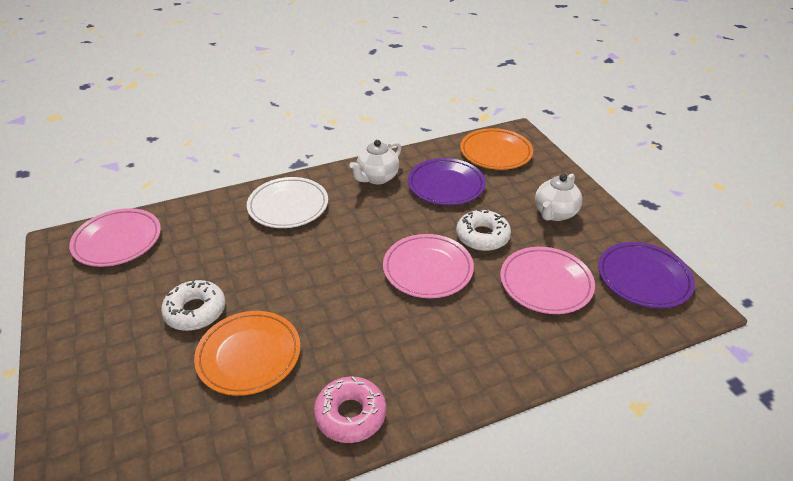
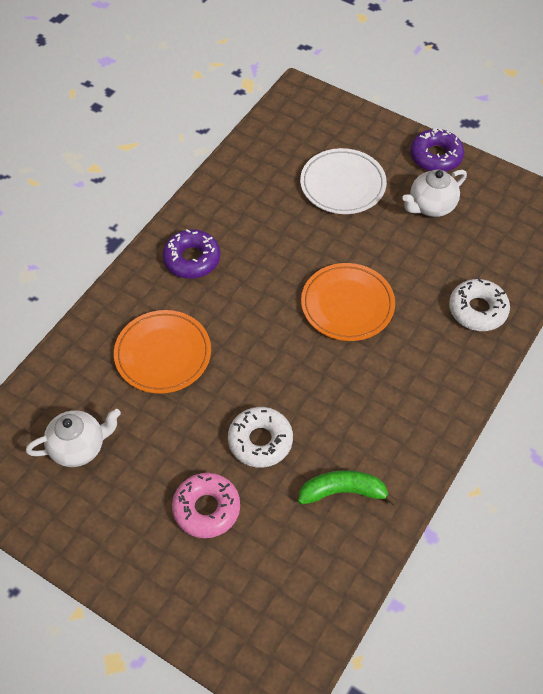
green banana: none = 0 -> [298,470,398,506] = 1
pink plate: [69,208,161,267] [383,234,474,298] [500,247,595,314] = 3 -> none = 0
purple donut: none = 0 -> [162,229,220,279] [410,129,464,172] = 2
purple plate: [408,158,486,205] [598,242,695,308] = 2 -> none = 0

